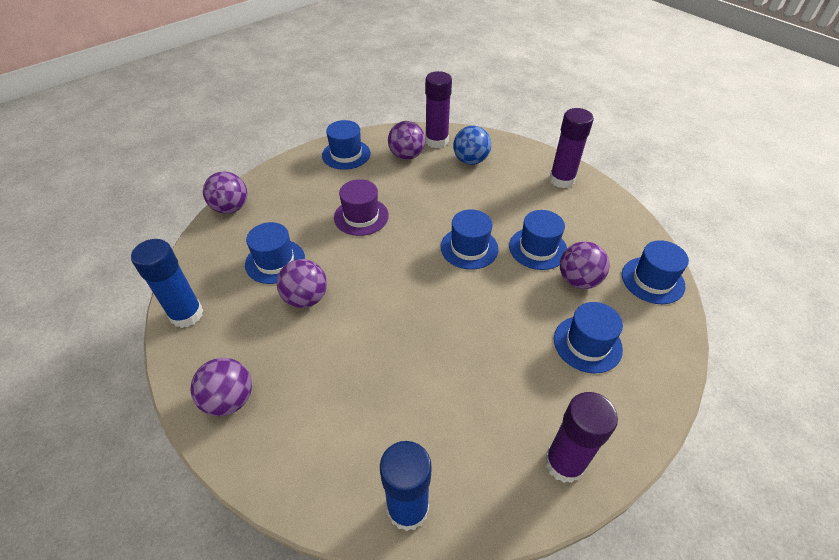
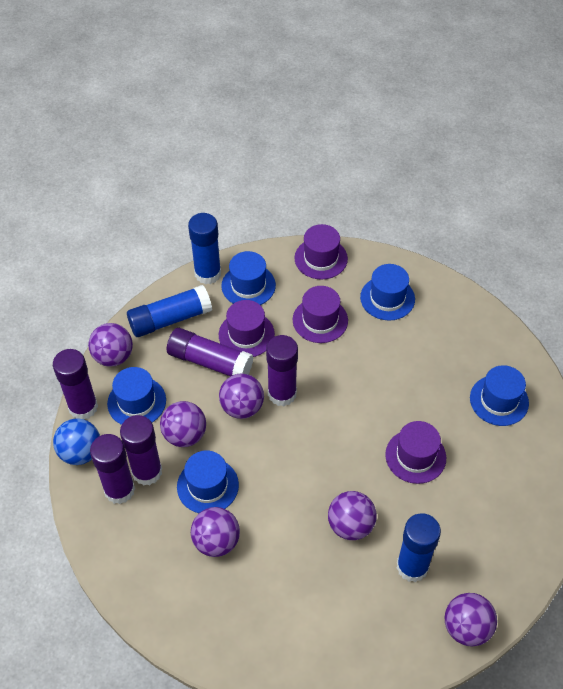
blue glue stick: [131,239,203,328] [380,441,432,531] = 2 -> [127,285,212,337] [188,213,221,285] [396,513,441,582] = 3
blue hat: [245,222,305,284] [322,120,371,170] [441,209,499,270] [509,210,567,270] [554,302,623,374] [622,240,689,304] = 6 -> [107,367,166,425] [177,451,239,513] [221,251,276,305] [360,264,415,321] [470,365,529,426] = 5
purple ball: [190,358,252,416] [203,171,247,214] [277,259,327,308] [388,121,425,160] [560,242,610,289] = 5 -> [88,323,133,367] [160,401,206,447] [191,507,240,557] [219,373,264,419] [328,491,377,540] [445,593,497,647] = 6
purple glue stick: [425,71,452,148] [545,392,618,483] [549,108,594,188] = 3 -> [53,349,98,419] [90,434,135,504] [120,415,162,486] [167,328,253,376] [266,335,298,406] = 5
purple hat: [334,179,389,236] = 1 -> [219,300,275,357] [293,286,348,343] [294,224,348,279] [385,421,446,484] = 4

